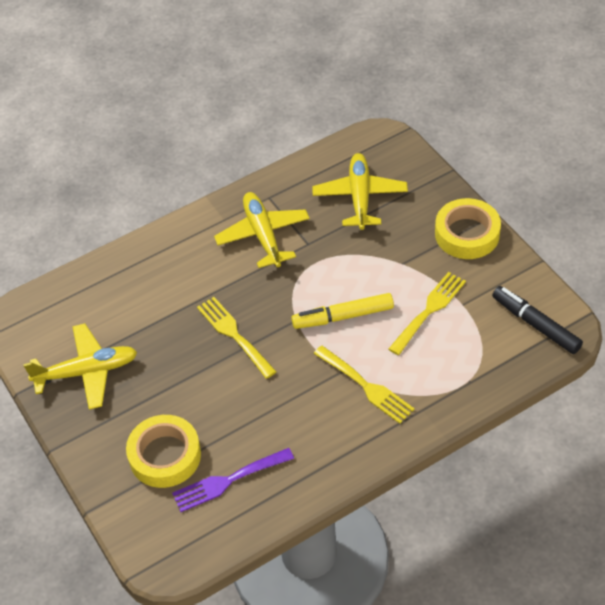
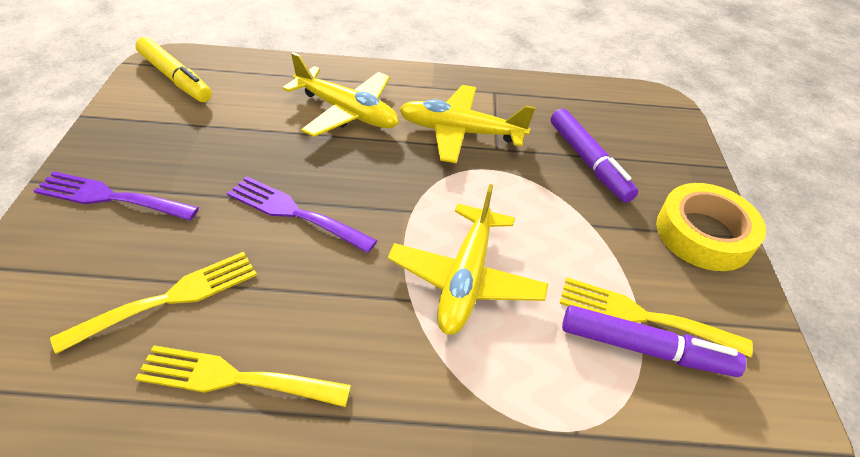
black marker: [492,286,583,354] = 1 -> none = 0
purple fork: [172,448,294,512] = 1 -> [34,171,199,221] [227,176,378,253] = 2
purple marker: none = 0 -> [551,109,638,203] [562,305,746,377] = 2
yellow tape: [126,415,201,488] [435,198,501,259] = 2 -> [656,183,766,271] = 1

